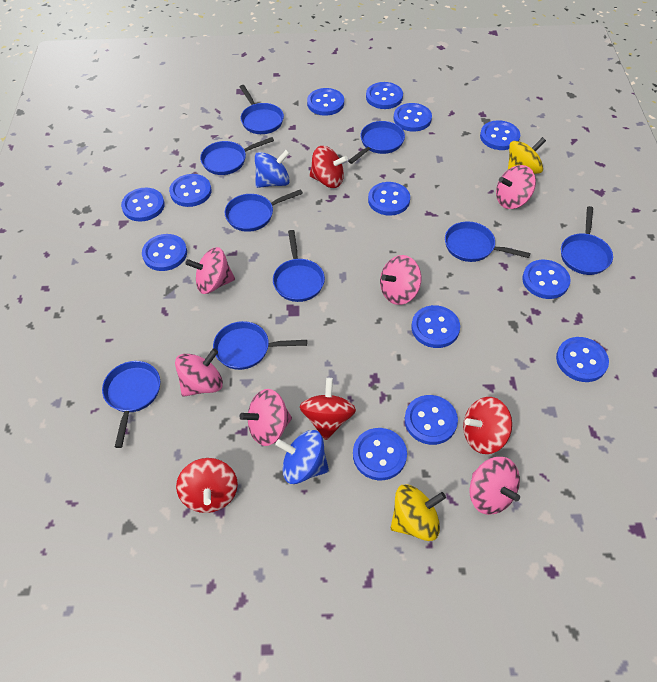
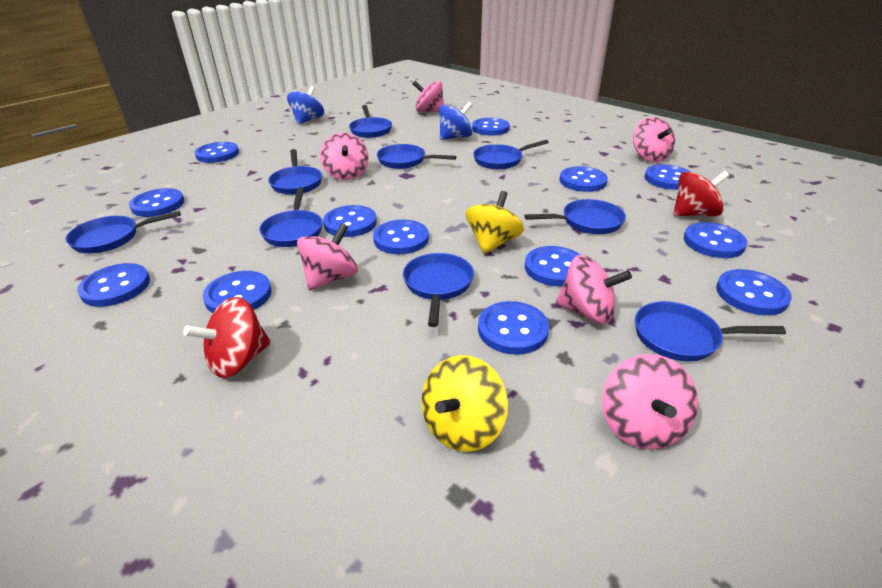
red spinning top: [176,458,238,513] [300,378,356,440] [309,146,348,188] [463,397,512,454] = 4 -> [183,297,271,378] [673,171,729,216] = 2

